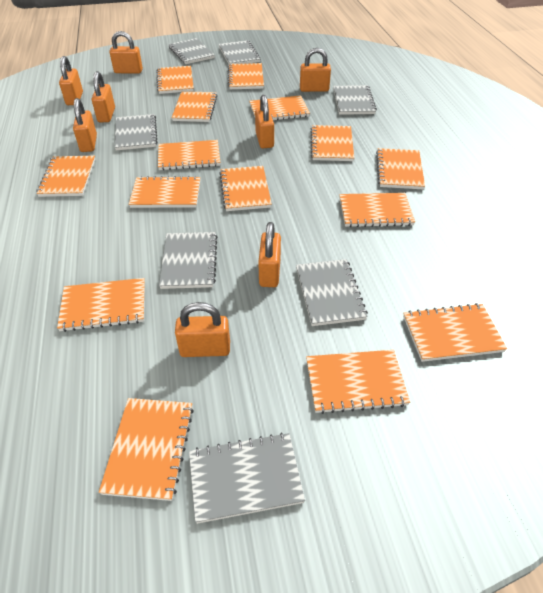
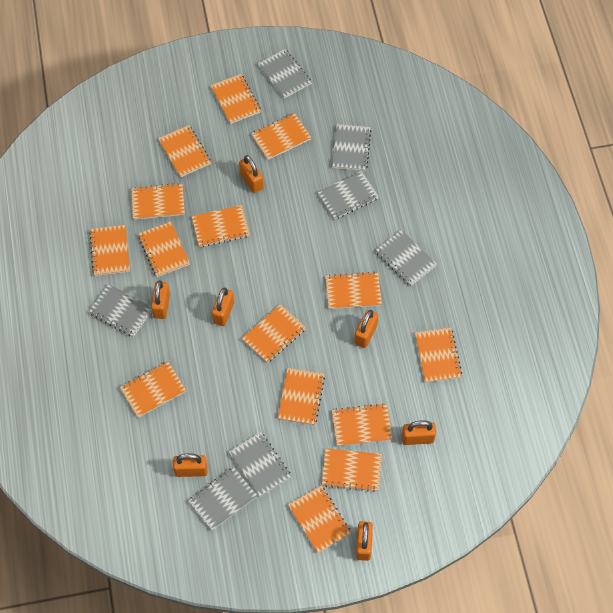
orange padlock: [59,56,83,105] [73,98,97,152] [92,71,115,122] [109,31,143,74] [175,302,230,357] [255,95,274,148] [258,222,281,287] [300,48,331,92] = 8 -> [151,280,170,319] [173,453,207,477] [212,288,234,326] [239,155,264,193] [354,310,378,348] [356,521,373,561] [402,421,436,445] = 7

